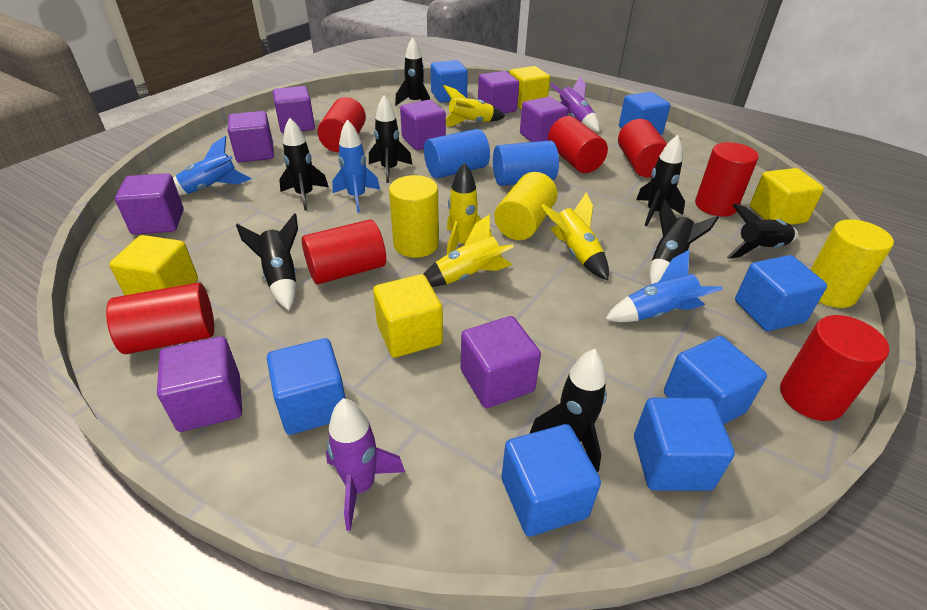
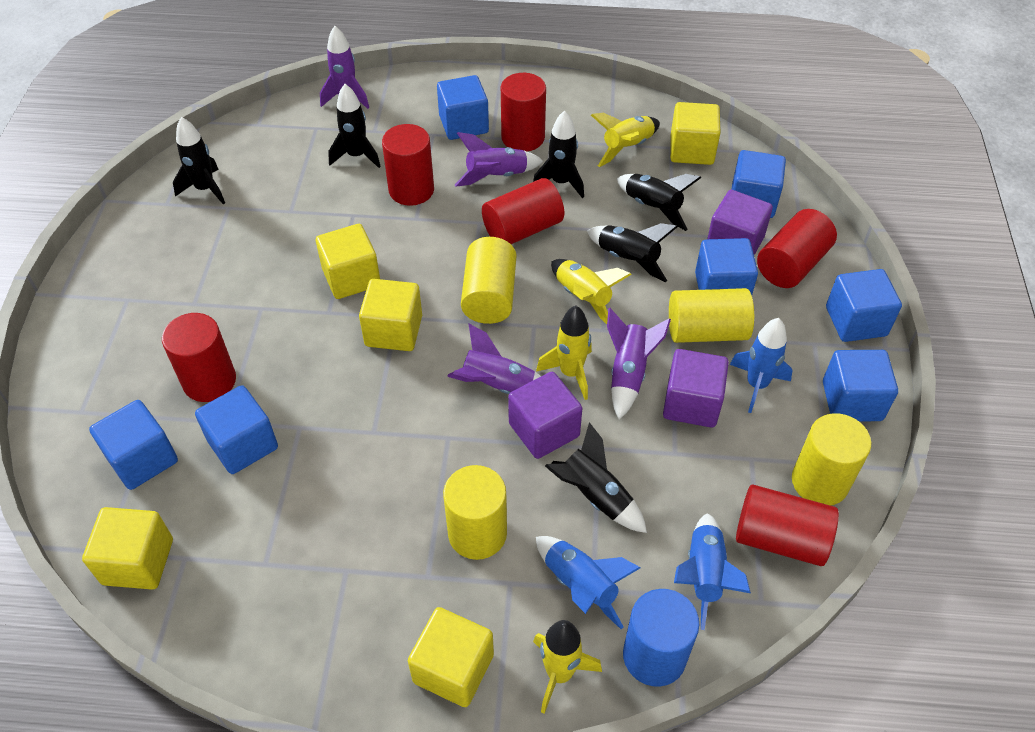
black rocket: [236,213,298,310] [279,118,328,211] [369,96,413,183] [395,37,430,106] [530,349,607,472] [636,135,685,226] [649,199,719,284] [727,204,798,259] = 8 -> [173,117,225,204] [328,84,381,168] [533,110,584,198] [545,422,647,533] [587,223,677,282] [617,174,701,231] = 6
blue cylinder: [424,129,490,179] [493,140,559,186] = 2 -> [623,589,699,687] = 1
purple cube: [115,173,184,235] [157,336,242,432] [227,111,274,162] [273,86,315,133] [400,100,446,150] [461,316,541,408] [478,71,519,114] [520,97,568,142] = 8 -> [508,372,582,459] [663,349,729,428] [707,190,773,255] = 3
purple rocket: [326,398,405,531] [550,76,599,132] = 2 -> [320,26,369,109] [447,324,541,394] [455,132,543,187] [607,308,671,419] = 4
red cylinder: [106,283,214,354] [302,219,386,284] [318,97,366,152] [548,116,608,173] [618,119,667,177] [695,142,759,217] [780,315,889,421] = 7 -> [162,313,236,402] [382,124,434,206] [482,178,564,244] [501,73,546,151] [736,485,839,566] [757,209,837,288] = 6
yellow cube: [109,235,198,295] [373,274,443,358] [509,66,550,110] [750,168,824,225] = 4 -> [82,507,173,590] [316,224,380,299] [359,279,422,351] [408,607,494,707] [670,102,721,165] = 5
yellow cylinder: [389,175,439,258] [494,172,558,240] [810,219,894,308] = 3 -> [443,465,507,560] [461,237,516,324] [669,288,754,343] [792,413,871,506] = 4

